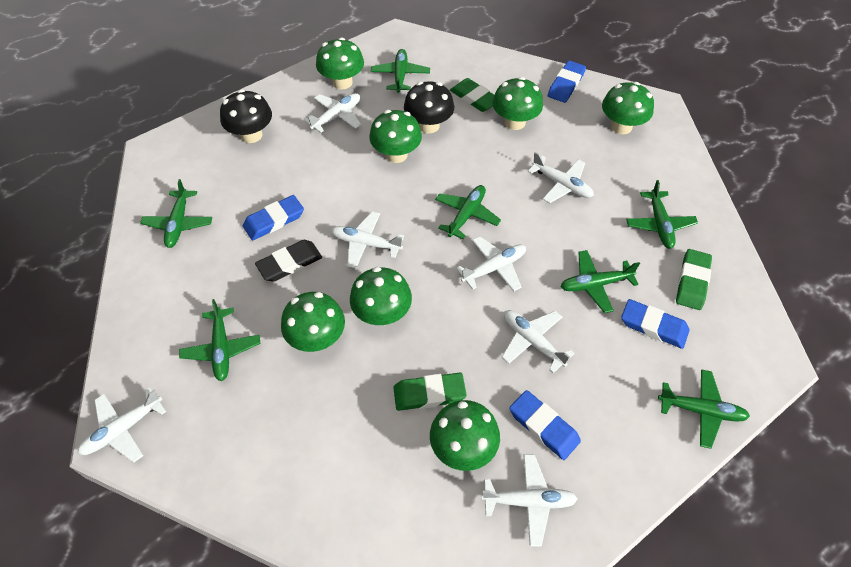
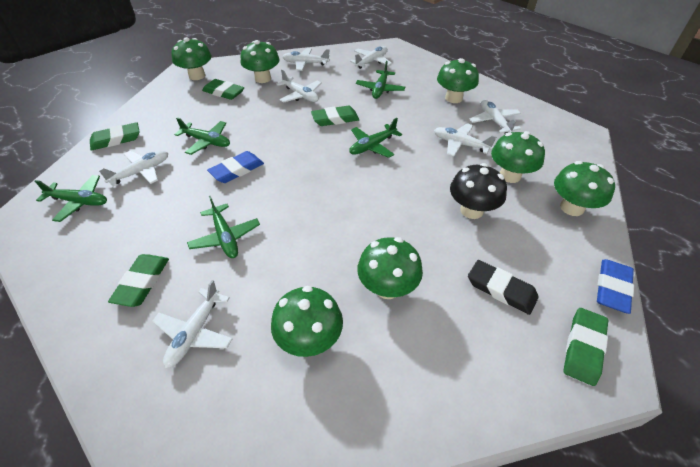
black mushroom: [220,90,272,143] [404,81,454,133] = 2 -> [450,163,507,219] = 1
blue eraser: [243,195,304,241] [509,390,581,460] [548,60,586,103] [621,299,690,349] = 4 -> [207,151,264,183] [597,259,634,314] = 2
green eraser: [393,373,467,411] [450,78,494,112] [676,249,712,310] = 3 -> [90,122,140,150] [108,254,169,307] [202,79,244,100] [311,106,359,126] [563,308,609,386] = 5
green plane: [140,179,212,248] [179,299,260,381] [371,49,430,93] [435,185,501,239] [560,250,640,313] [626,180,698,249] [658,369,750,449] = 7 -> [35,175,107,222] [174,117,230,155] [187,196,260,258] [349,118,402,158] [356,61,405,99] = 5

